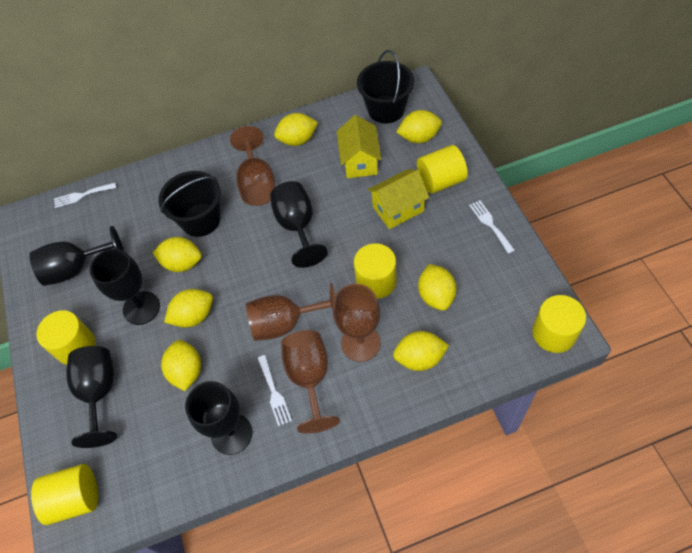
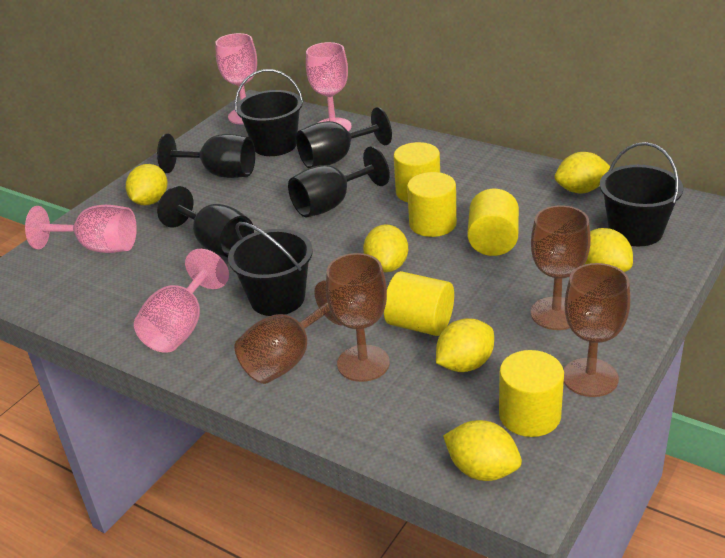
black bucket: [158,171,221,237] [357,50,414,124] = 2 -> [228,222,313,316] [235,69,303,156] [600,142,683,246] = 3
black goblet: [29,226,124,286] [66,346,117,448] [90,248,160,325] [185,381,252,455] [270,181,328,268] = 5 -> [157,134,255,178] [157,186,254,258] [288,146,390,217] [296,107,392,168] = 4
pink goblet: none = 0 -> [25,205,137,253] [134,249,229,353] [215,33,257,124] [306,42,352,131] = 4
white fork: [54,183,116,208] [258,355,292,426] [469,200,515,254] = 3 -> none = 0
yellow house: [337,115,381,178] [367,170,429,229] = 2 -> none = 0
yellow lemon: [153,237,202,272] [161,340,201,391] [164,289,213,328] [274,113,318,146] [393,331,449,371] [397,110,442,143] [418,264,456,311] = 7 -> [126,164,167,205] [363,224,408,272] [436,318,494,372] [443,420,522,481] [555,152,611,193] [585,228,633,272] = 6

